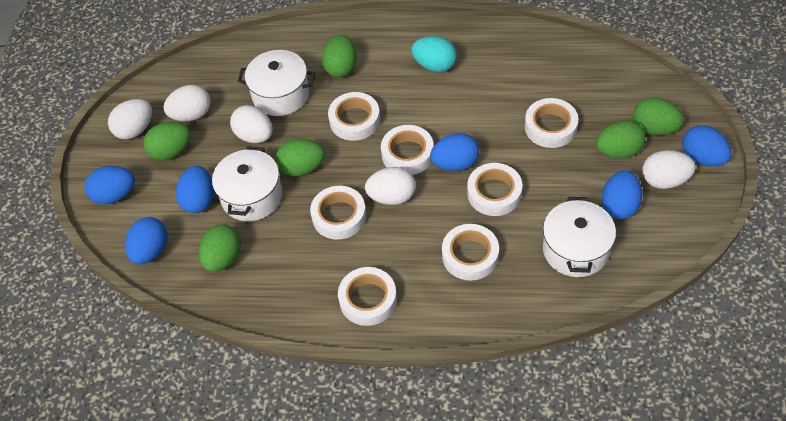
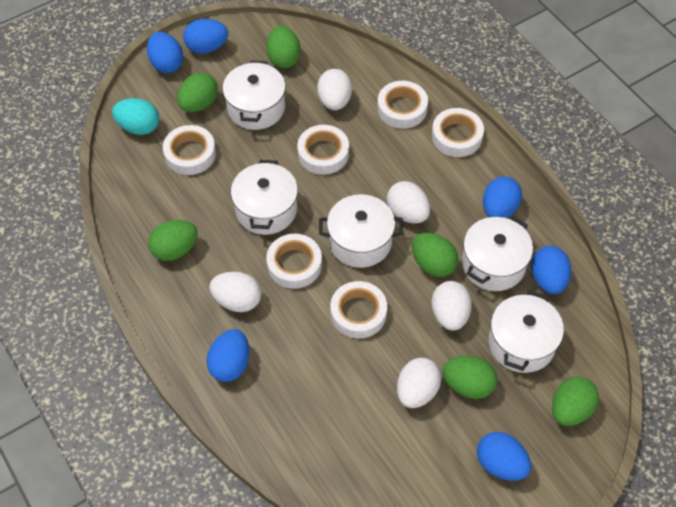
white pot: [212,146,282,221] [238,50,316,116] [543,197,616,277] = 3 -> [222,60,285,130] [231,160,298,235] [319,194,403,268] [462,216,533,291] [489,290,564,373] = 5
white tape: [310,186,366,240] [328,92,380,141] [338,267,397,326] [381,125,434,175] [442,224,499,281] [467,163,522,216] [525,98,578,148] = 7 -> [163,125,216,175] [266,234,322,289] [297,125,349,175] [330,281,387,338] [377,81,428,129] [432,108,484,157] = 6

